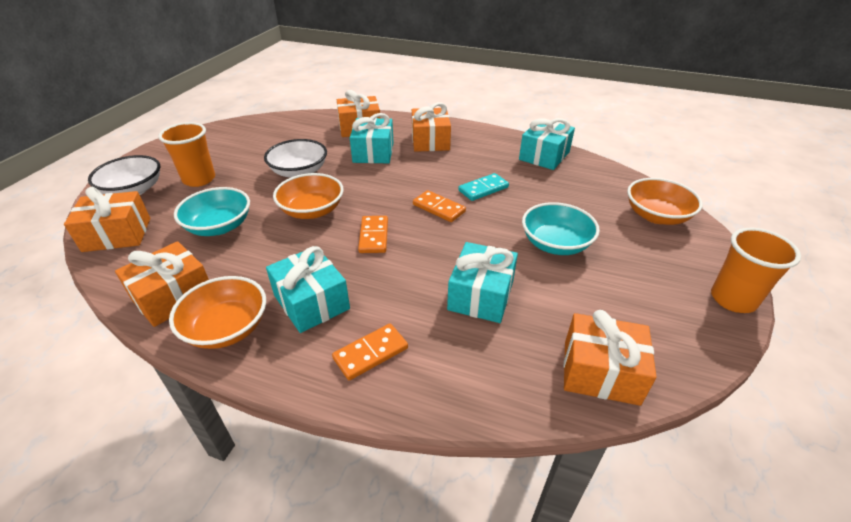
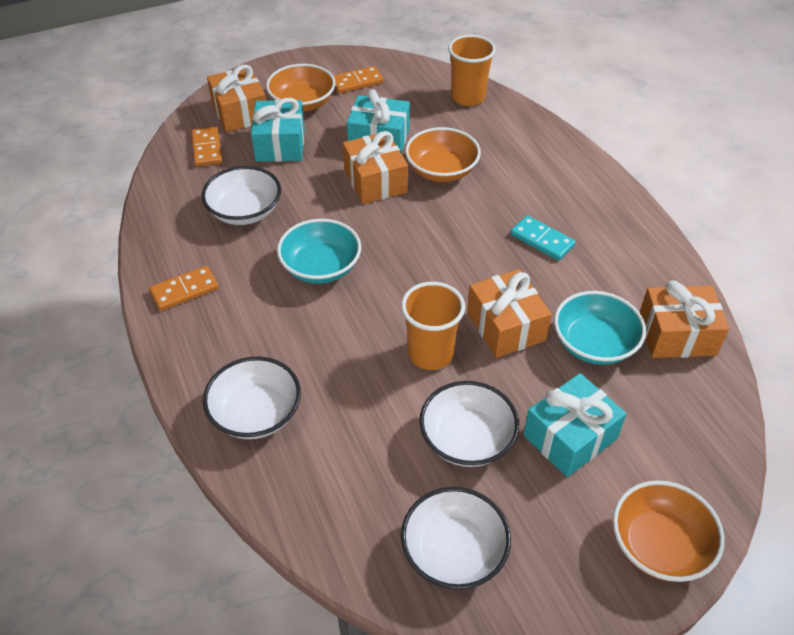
orange gift: [64,187,150,252] [115,241,209,327] [337,90,380,137] [412,102,451,152] [564,310,657,406] = 5 -> [207,64,266,132] [343,131,408,204] [467,269,552,358] [640,280,729,358] = 4
turquoise gift: [266,246,350,333] [350,113,394,163] [447,242,518,323] [519,118,575,170] = 4 -> [251,98,305,162] [347,89,410,153] [523,373,626,477] = 3
white bowl: [88,155,160,195] [264,139,327,178] = 2 -> [202,166,281,225] [203,357,301,439] [401,487,511,589] [419,381,519,467] = 4

